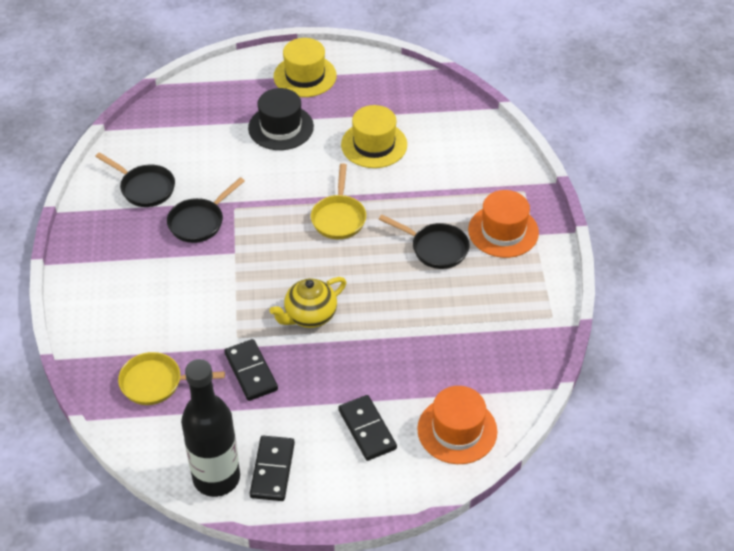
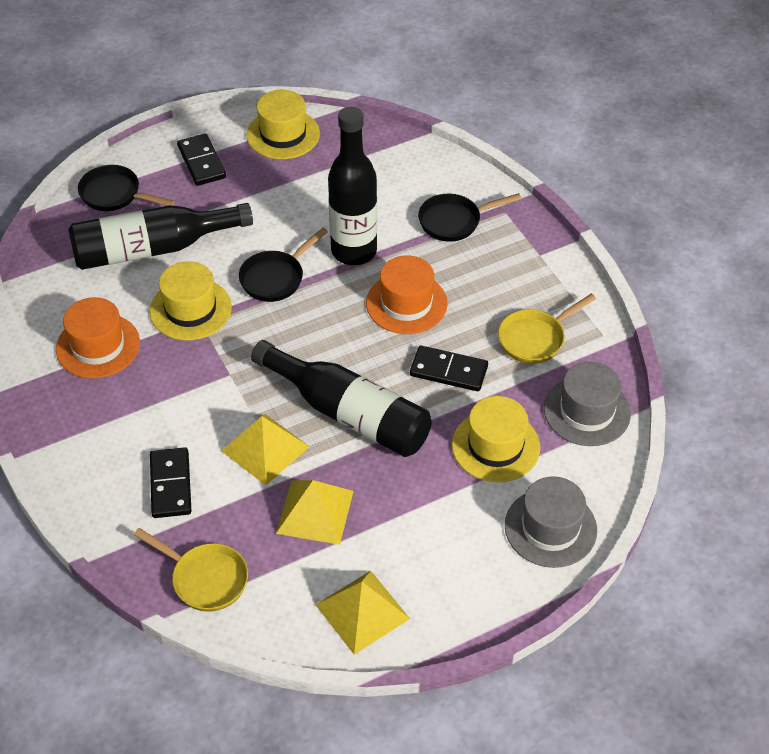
black bottle: [181,359,240,497] = 1 -> [68,203,253,270] [251,340,432,457] [328,107,377,265] = 3
black hat: [248,88,314,150] = 1 -> none = 0
grey hat: none = 0 -> [505,476,597,568] [544,362,631,446] = 2
yellow hat: [274,38,337,97] [341,105,407,168] = 2 -> [149,261,232,340] [246,90,320,159] [452,396,540,483] = 3
yellow pyramid: none = 0 -> [222,414,310,485] [276,480,354,545] [316,571,410,655] = 3
yellow teapot: [270,277,346,328] = 1 -> none = 0

